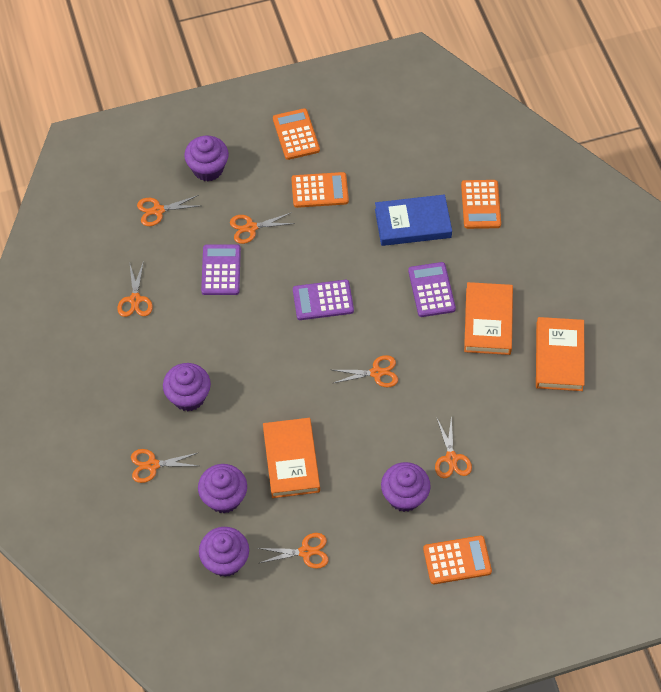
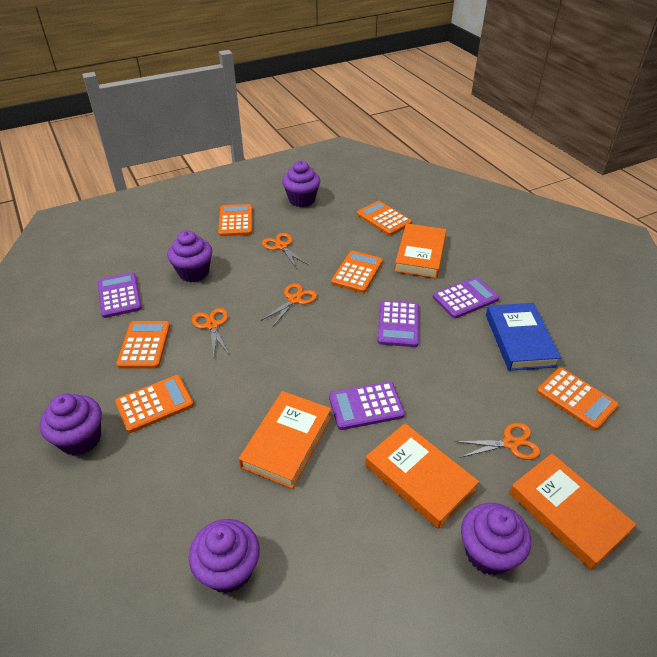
orange book: [263,418,320,498] [464,282,513,355] [536,317,585,391] = 3 -> [239,391,331,489] [365,423,479,529] [394,223,446,278] [509,453,637,570] = 4
orange calculator: [273,108,320,160] [291,172,349,208] [423,536,492,584] [461,180,501,229] = 4 -> [115,375,194,433] [116,321,170,369] [218,204,252,236] [331,251,383,293] [357,201,412,236] [537,368,619,431] = 6
orange scissors: [117,261,153,317] [131,449,198,483] [137,195,199,226] [230,212,295,244] [258,533,329,569] [333,355,398,387] [435,415,472,478] = 7 -> [192,308,230,356] [261,283,317,328] [262,233,308,269] [455,423,540,460] = 4
purple calculator: [201,244,241,295] [293,280,354,320] [408,262,456,317] = 3 -> [98,273,142,318] [329,381,405,430] [378,301,419,347] [433,277,499,319] = 4

